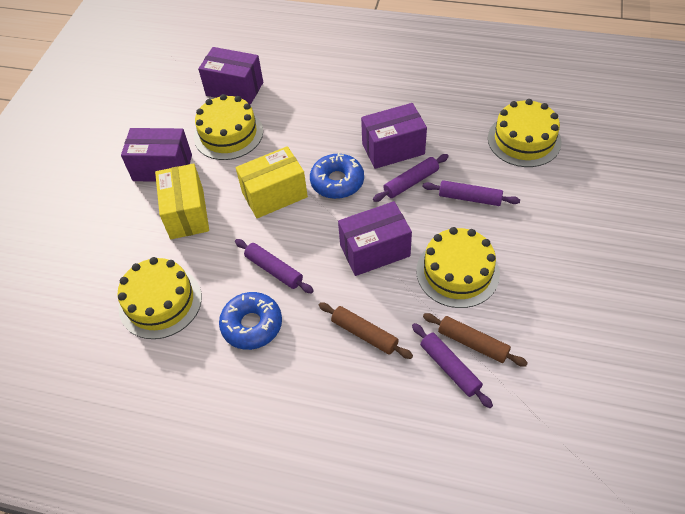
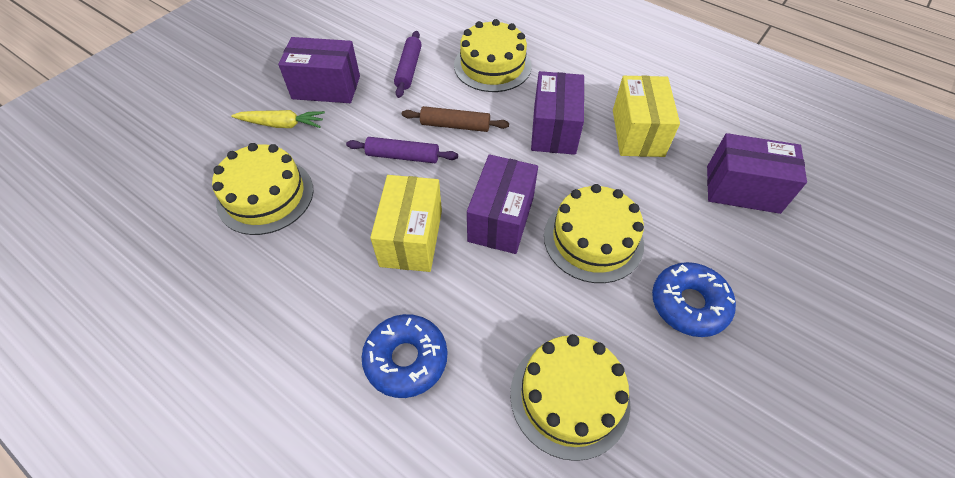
brown rolling pin: [319,302,413,359] [423,313,528,367] = 2 -> [402,106,509,132] = 1
purple rolling pin: [235,239,314,294] [373,154,449,202] [412,323,493,408] [423,180,520,206] = 4 -> [346,137,458,163] [394,31,422,98] = 2
yellow carrot: none = 0 -> [231,110,325,128] = 1

